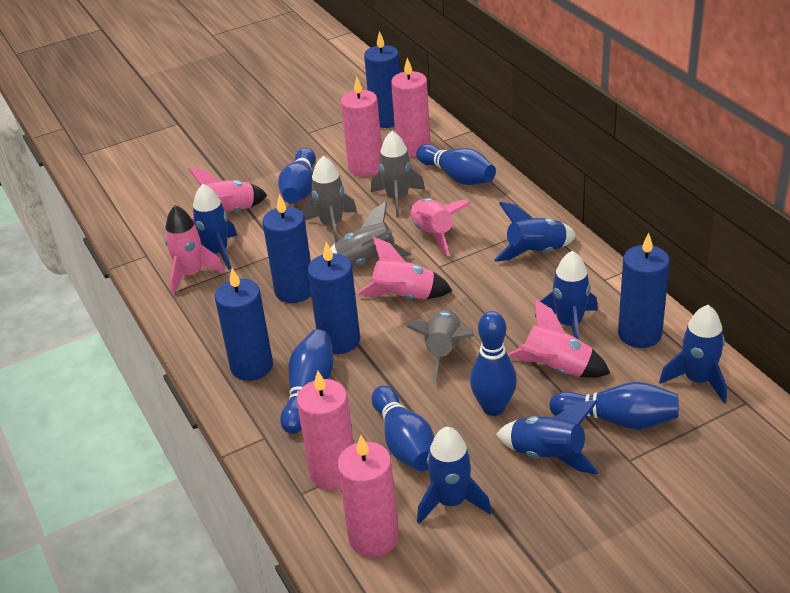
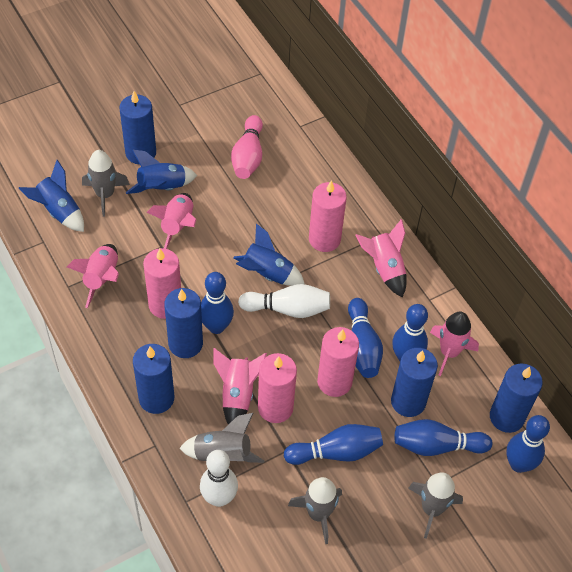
blue rocket: [193,184,237,270] [417,427,492,524] [494,202,576,262] [496,400,599,475] [535,251,598,339] [659,305,727,403] = 6 -> [18,160,84,232] [126,150,197,194] [233,223,305,286] = 3
pink bowling pin: none = 0 -> [231,115,263,179] = 1
white bowling pin: none = 0 -> [200,450,238,507] [238,284,330,318] = 2

